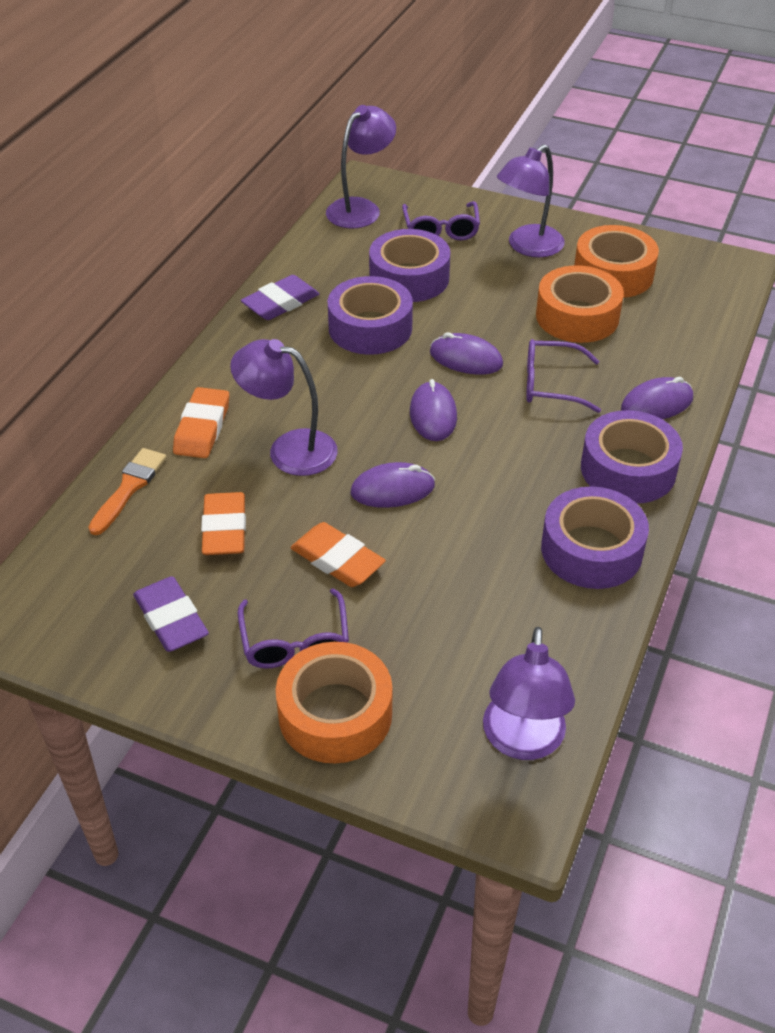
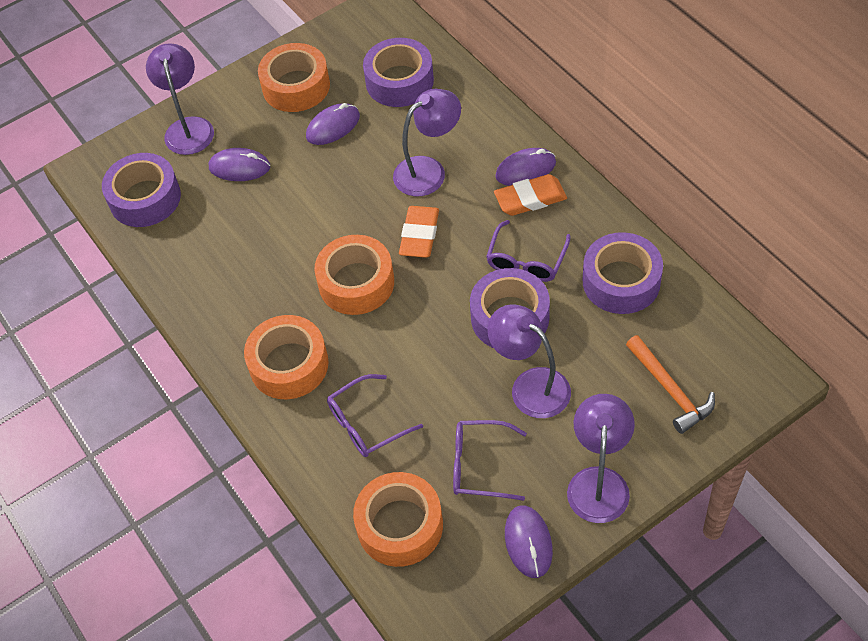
orange brush: [88,448,166,535] = 1 -> none = 0
orange eraser: [173,387,229,458] [201,492,246,555] [291,522,386,587] = 3 -> [399,206,439,258] [494,174,567,216] = 2
orange hammer: none = 0 -> [626,335,715,434] = 1
orange tape: [276,642,392,764] [536,265,624,343] [574,225,659,298] = 3 -> [244,315,329,399] [258,43,330,112] [314,235,394,315] [353,472,443,567] = 4
purple eraser: [133,576,209,652] [241,275,319,320] = 2 -> none = 0

